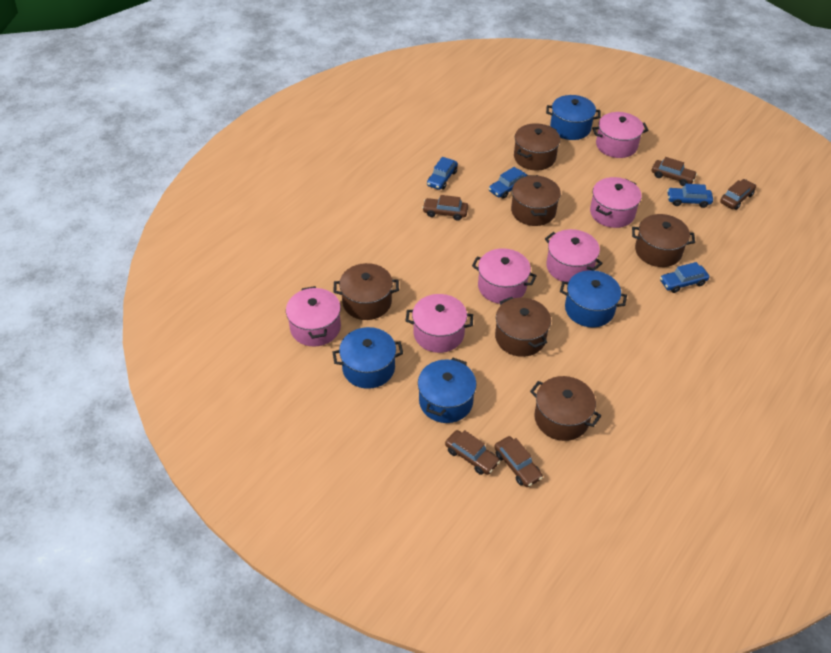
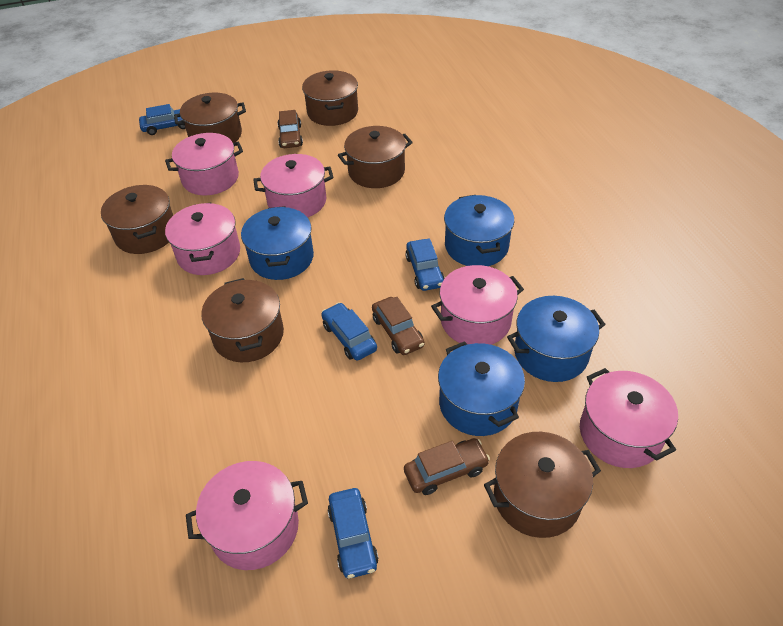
brown car: [422,195,468,220] [445,430,500,475] [494,436,543,487] [652,157,697,186] [720,179,756,210] = 5 -> [277,110,303,148] [372,297,424,355] [404,438,490,495] = 3

